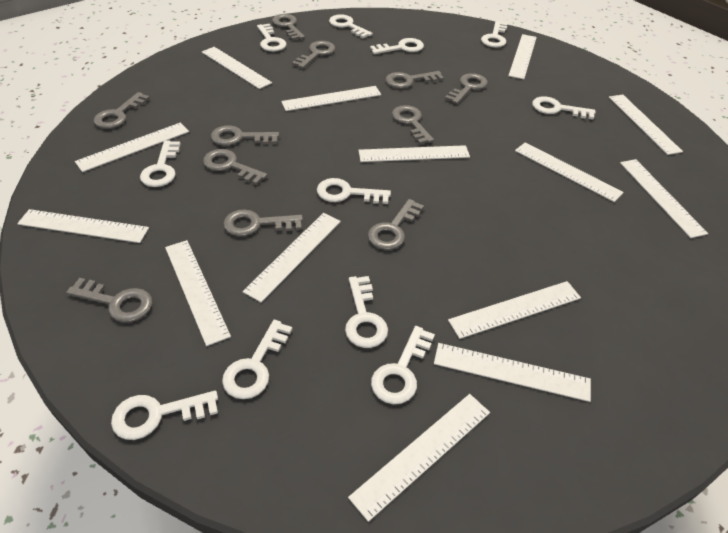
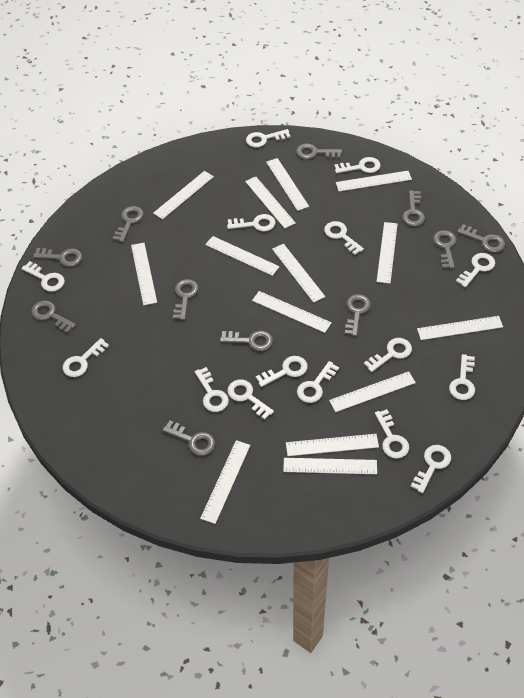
white key: [111,391,218,440] [140,141,181,187] [222,320,293,399] [257,24,286,52] [317,178,391,204] [329,14,373,39] [345,276,388,348] [370,38,424,54] [371,326,435,404] [481,21,508,48] [532,96,596,120] = 11 -> [22,261,65,292] [62,338,109,377] [195,367,229,412] [227,214,275,231] [227,379,274,420] [246,129,290,147] [256,356,308,387] [297,361,339,403] [324,221,364,255] [334,157,381,173] [364,338,412,372] [375,409,409,458] [411,445,451,493] [449,354,475,400] [456,253,495,287] = 15

